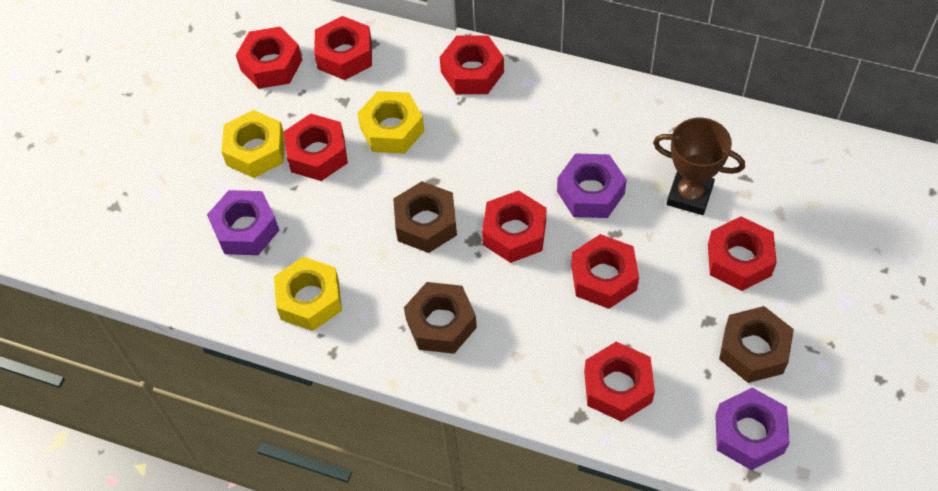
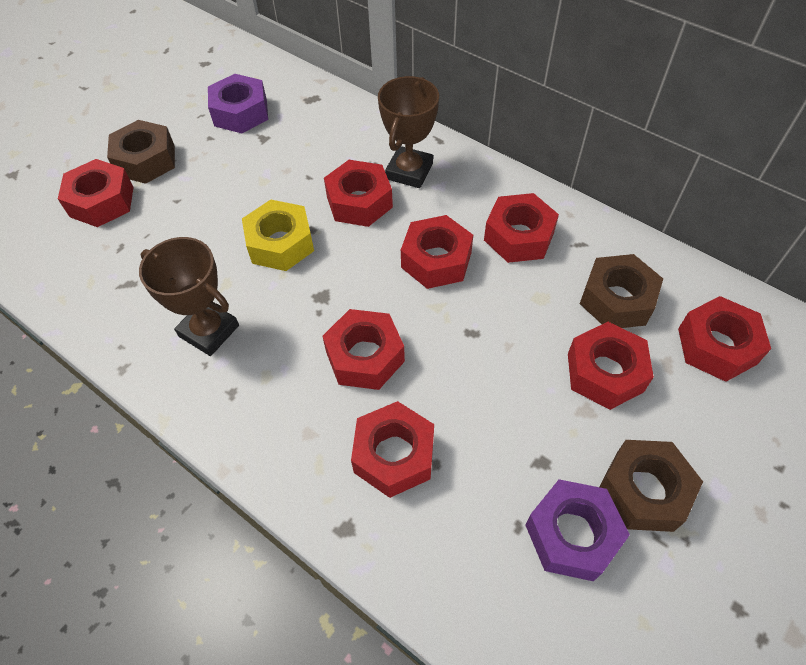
brown trophy: [653,118,745,215] = 1 -> [139,237,239,356] [378,76,439,188] = 2
purple nut: [207,190,280,255] [557,153,627,218] [715,388,790,470] = 3 -> [208,74,268,133] [525,479,630,581] = 2
yellow nut: [221,110,285,178] [274,257,342,331] [357,91,424,154] = 3 -> [242,200,314,271] = 1

